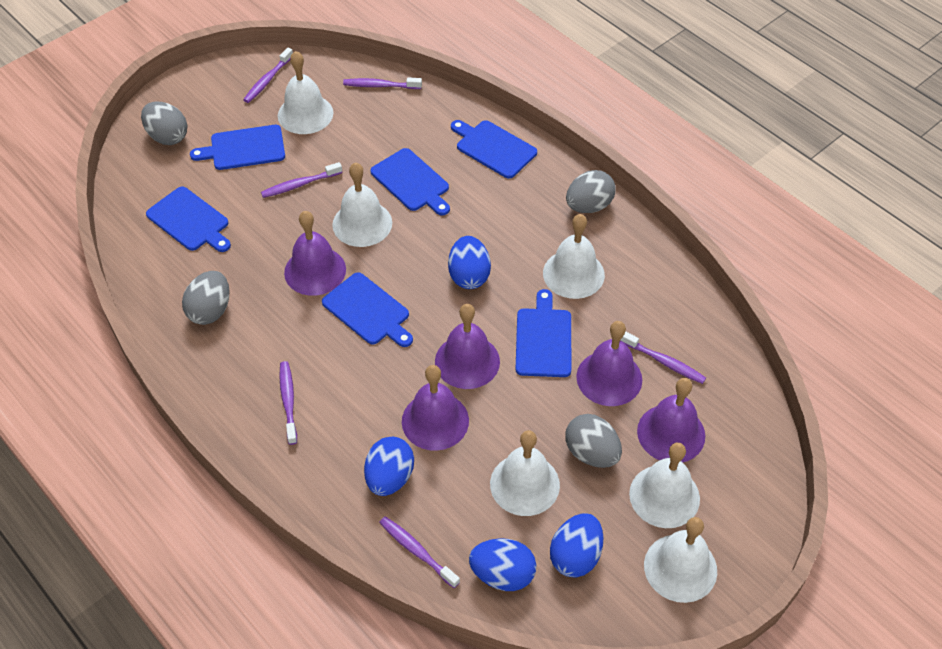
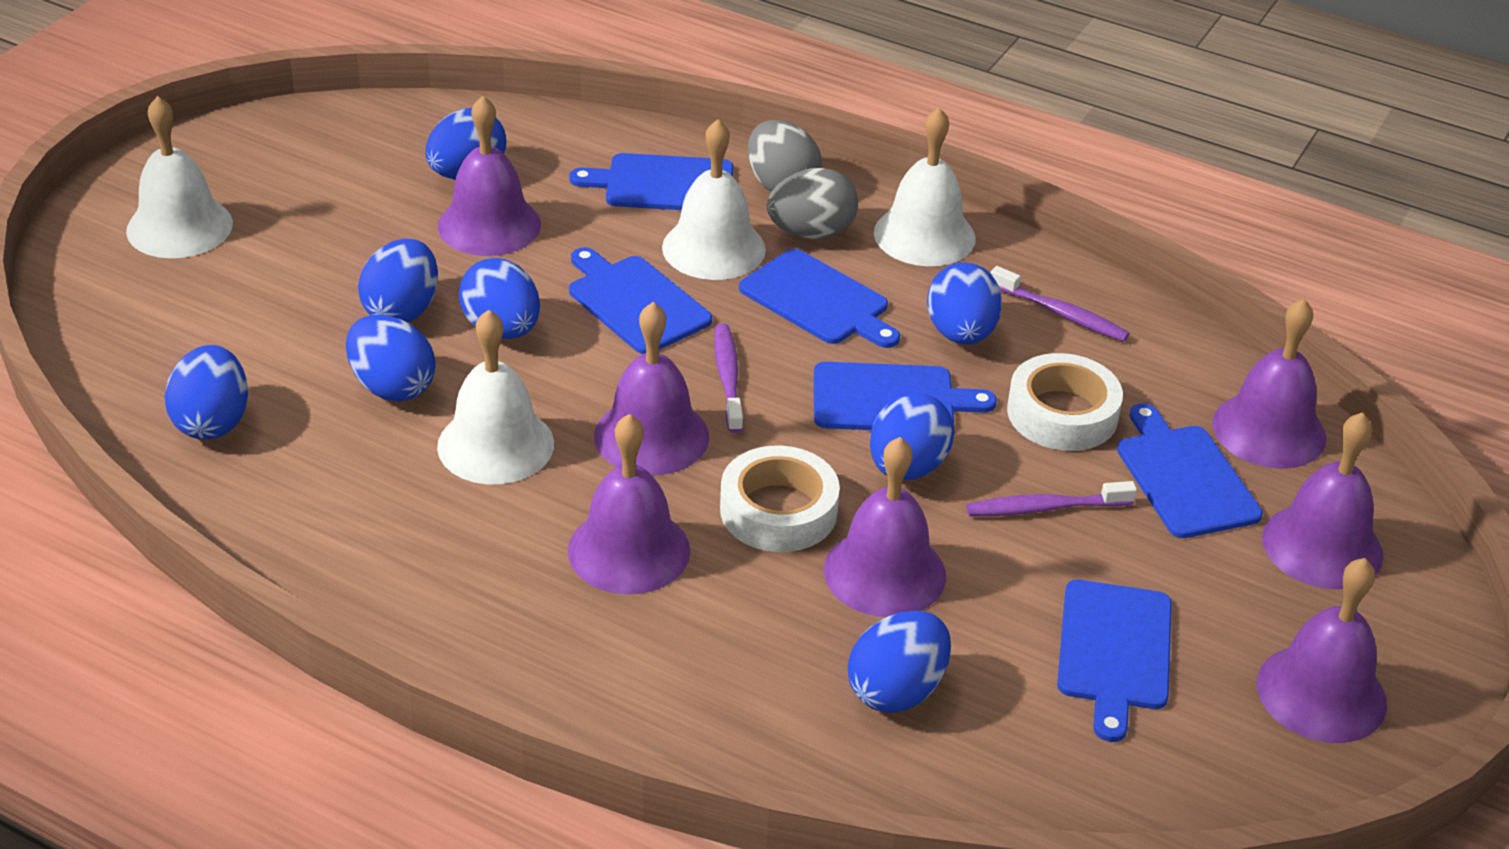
blue egg: [364,437,414,496] [448,236,491,289] [469,538,536,591] [550,513,604,577] = 4 -> [165,345,248,440] [346,315,435,402] [358,239,438,322] [426,108,506,179] [459,258,540,339] [848,611,951,713] [870,393,954,480] [927,262,1002,344] = 8
grey egg: [141,102,187,145] [182,271,230,325] [565,414,622,468] [566,170,616,213] = 4 -> [748,120,822,192] [767,168,858,239] = 2
purple bell: [284,211,346,296] [402,365,469,451] [435,304,500,389] [576,321,642,406] [637,378,705,462] = 5 -> [438,95,541,256] [568,414,690,595] [594,302,709,475] [824,437,946,617] [1212,299,1327,469] [1257,558,1387,743] [1262,412,1383,589] = 7
purple toothbrush: [243,47,293,103] [261,162,342,198] [279,361,297,445] [343,78,422,89] [379,516,460,588] [620,331,706,384] = 6 -> [714,324,743,433] [966,481,1137,516] [991,266,1130,342] = 3
white bell: [278,51,334,134] [332,162,392,247] [490,430,560,516] [543,214,605,299] [629,443,700,528] [644,517,717,603] = 6 -> [126,96,233,258] [437,310,554,484] [662,119,766,280] [874,108,976,266] = 4
white tape: none = 0 -> [720,446,840,552] [1007,353,1123,451] = 2

